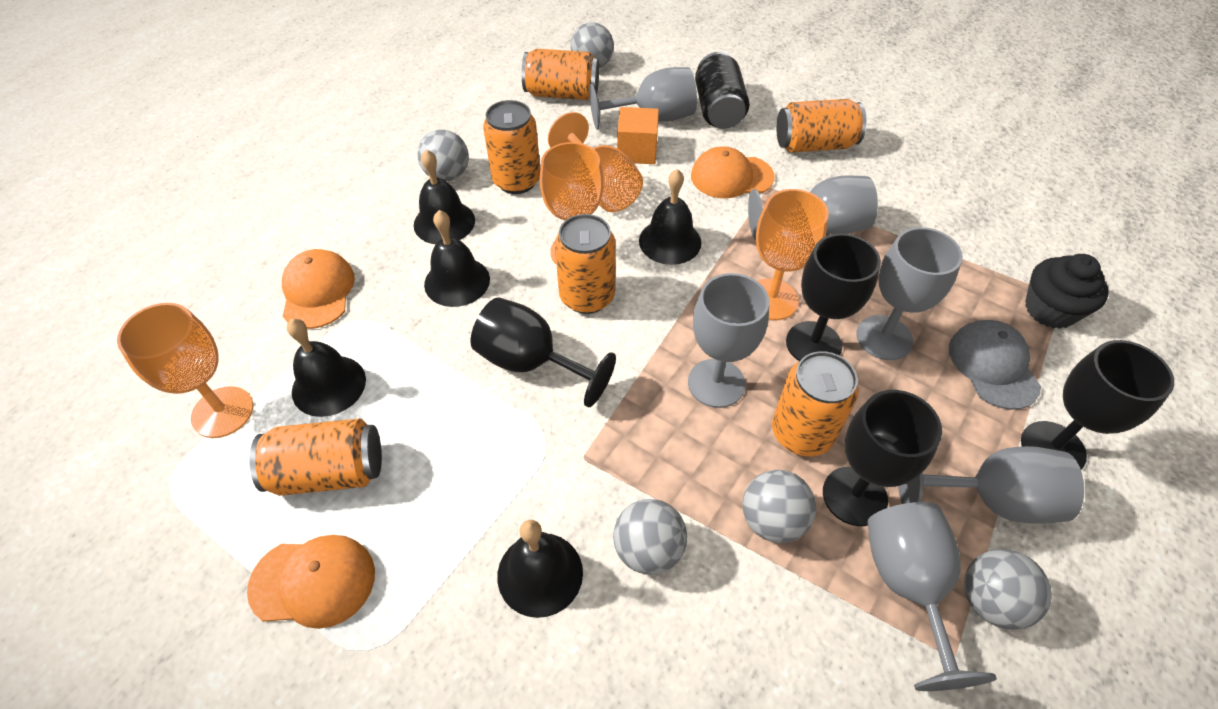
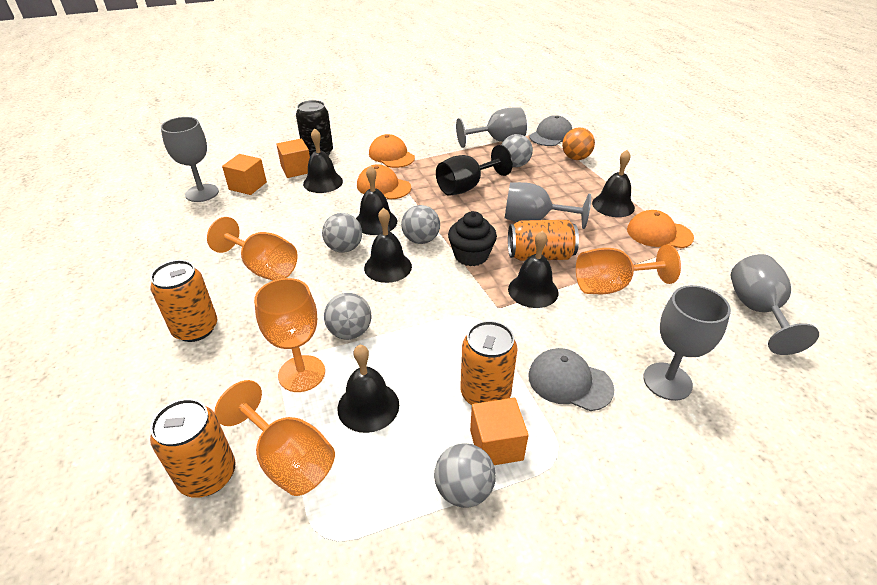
black bell: [287,319,366,417] [414,150,475,244] [424,210,490,307] [497,520,583,618] [639,169,702,265] = 5 -> [303,128,343,193] [337,345,399,433] [356,165,397,235] [364,208,412,283] [508,231,559,308] [592,150,635,217] = 6
black goblet: [471,297,616,408] [786,233,881,361] [823,390,942,526] [1021,340,1174,469] = 4 -> [436,145,513,196] = 1
grey cap: [949,320,1041,410] = 1 -> [528,348,615,411] [529,115,572,146] = 2
grey goblet: [589,67,697,130] [688,273,769,408] [748,175,878,240] [856,227,963,360] [867,502,997,691] [898,446,1084,524] = 6 -> [161,117,219,202] [456,108,527,148] [505,182,591,229] [643,285,731,401] [731,254,819,355] = 5
orange ball: none = 0 -> [562,128,595,160] = 1
orange can: [249,419,382,496] [483,100,540,194] [522,49,599,100] [555,214,616,314] [772,351,859,456] [777,99,866,152] = 6 -> [150,260,217,342] [150,399,235,498] [460,321,518,405] [508,220,579,261] = 4
orange cube: [617,107,659,164] = 1 -> [222,154,267,195] [276,138,310,178] [470,398,529,465] = 3

